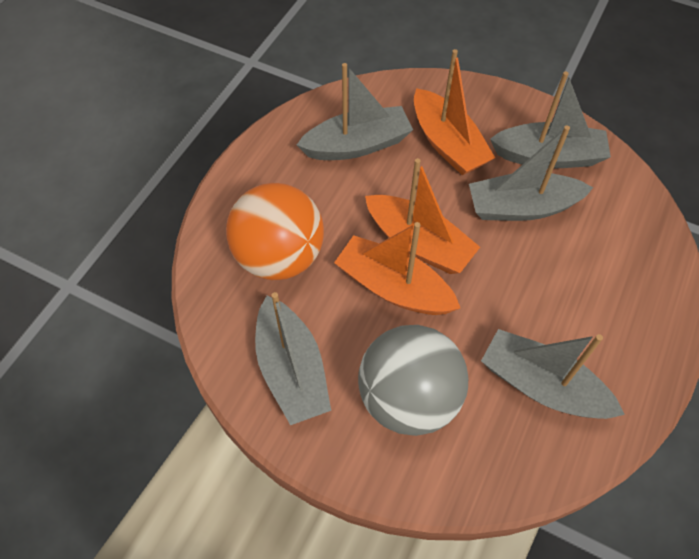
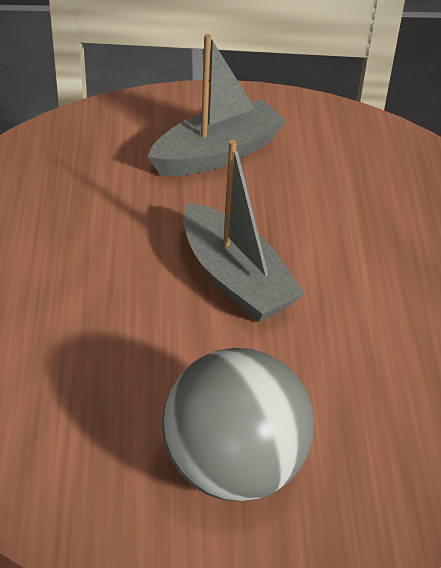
grey boat: [255,292,331,425] [297,63,413,160] [469,126,593,221] [481,329,625,419] [490,71,611,169] = 5 -> [147,34,286,176] [183,140,304,322] = 2
orange ball: [226,183,324,280] = 1 -> none = 0
orange boat: [334,222,460,315] [365,158,480,274] [414,49,495,175] = 3 -> none = 0

